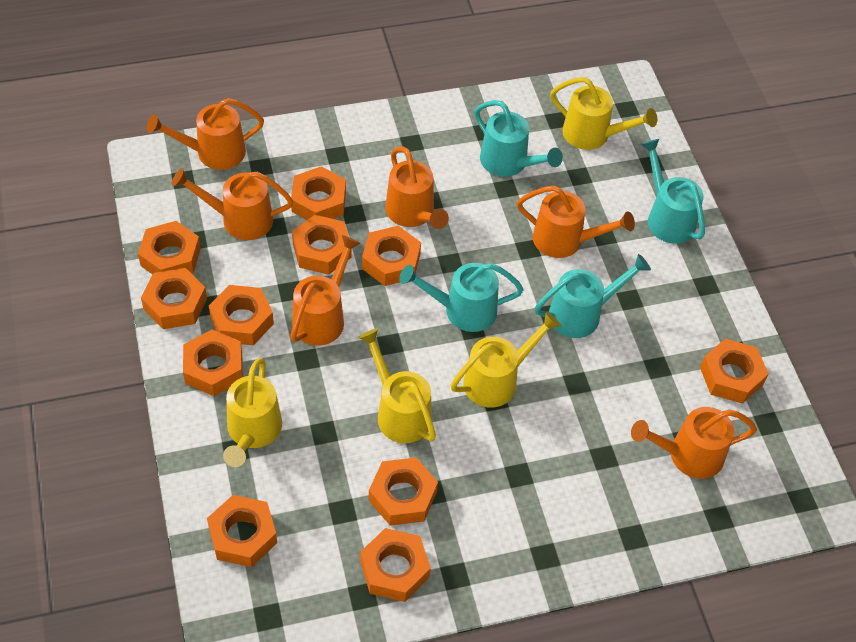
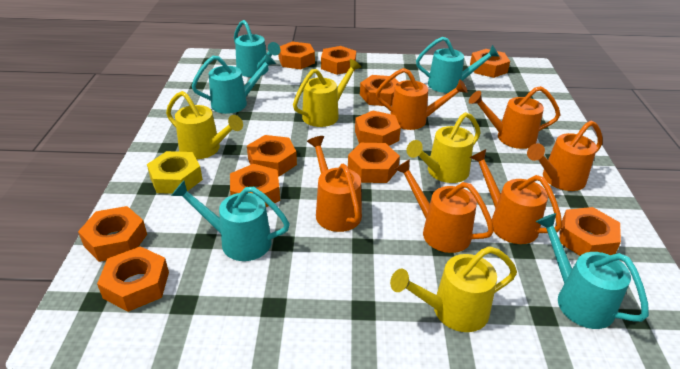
turquoise watering can: [399,263,524,332] [474,100,563,177] [535,254,651,338] [641,139,705,244] = 4 -> [171,180,290,261] [192,53,276,114] [234,20,281,77] [416,37,499,93] [536,213,649,329] = 5
yellow nut: none = 0 -> [147,151,203,194] = 1

